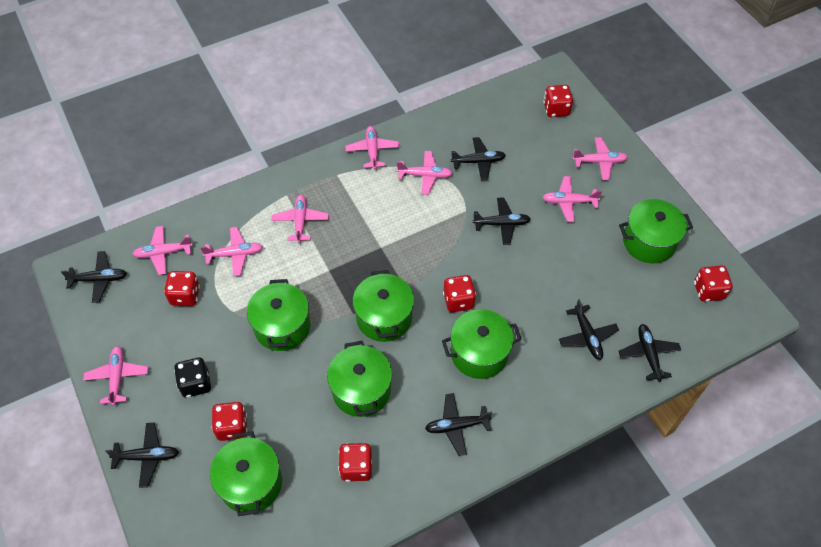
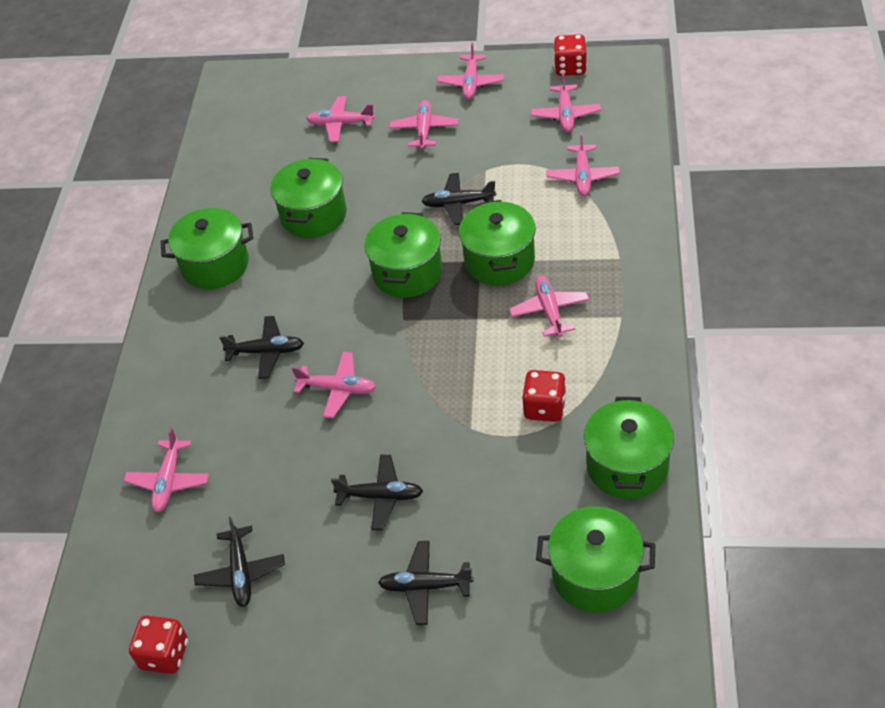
black dice: [174,358,211,398] = 1 -> none = 0
black plane: [61,251,127,303] [105,423,179,488] [425,393,492,456] [451,137,506,180] [473,197,531,245] [559,299,619,360] [618,324,681,382] = 7 -> [194,517,285,607] [219,316,304,379] [331,455,423,530] [378,541,473,625] [421,173,496,225] = 5
red dice: [164,271,200,306] [212,402,247,441] [338,443,372,482] [443,275,476,312] [543,85,573,117] [694,265,732,302] = 6 -> [129,615,188,674] [522,370,566,422] [553,34,587,76] = 3

